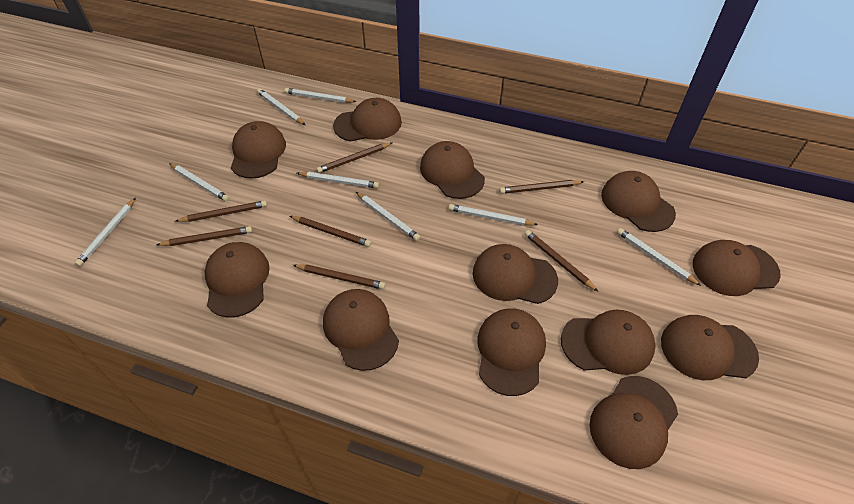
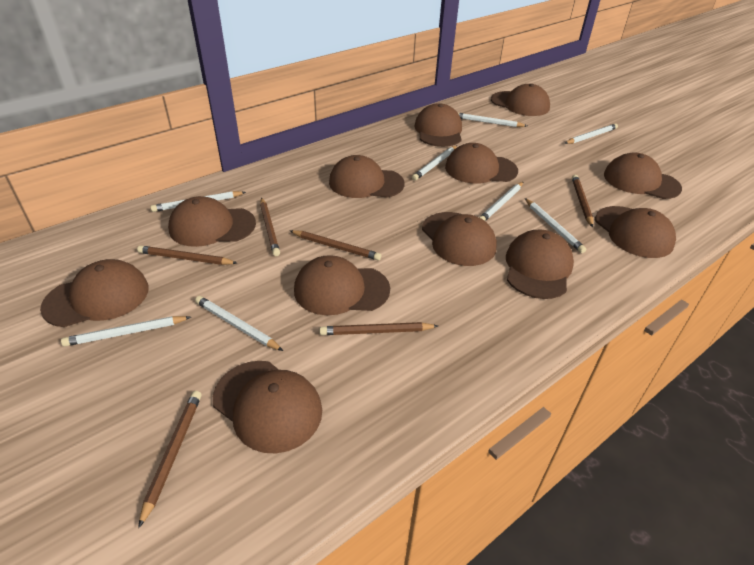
brown pencil: [157,226,252,246] [176,200,267,222] [290,216,371,247] [293,264,386,290] [316,143,392,173] [499,180,584,194] [524,230,598,291] = 7 -> [137,245,237,265] [138,391,201,528] [260,198,280,256] [290,230,381,261] [319,322,438,335] [572,175,593,227] = 6

